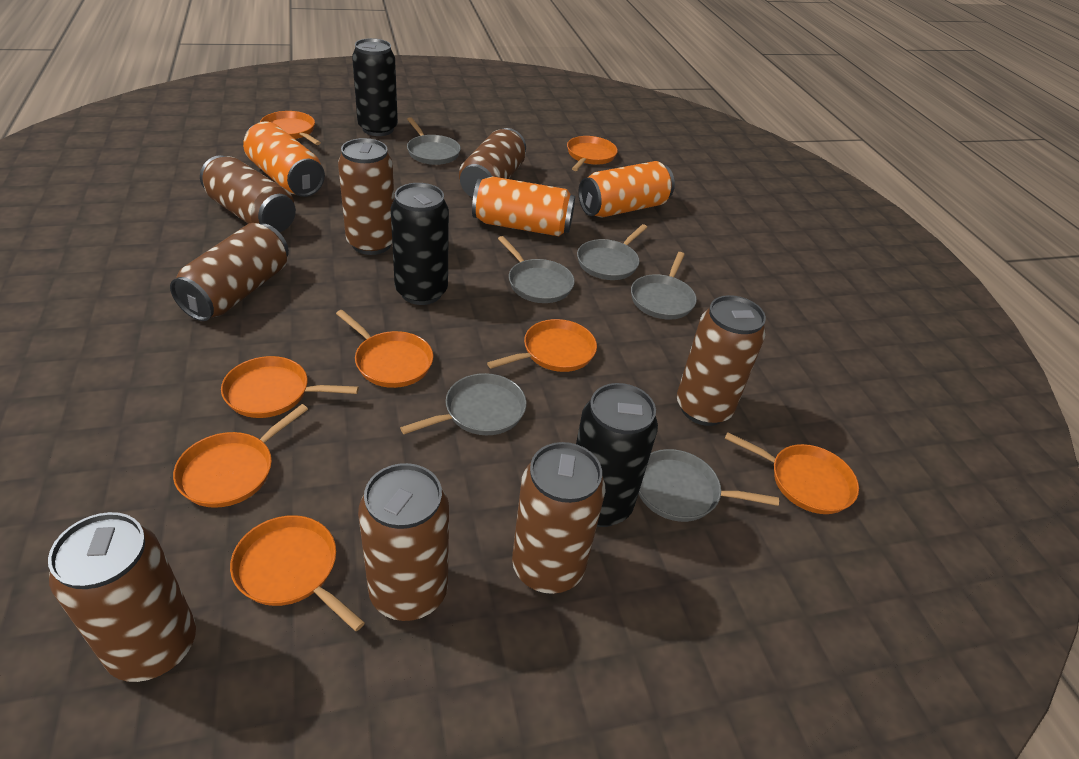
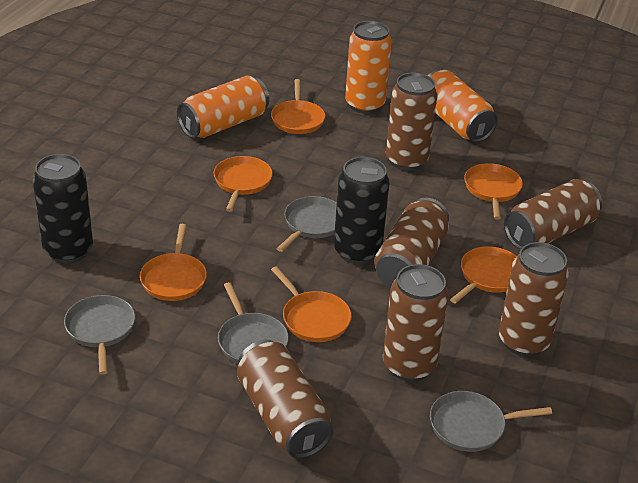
black can: [352,38,398,136] [391,183,449,305] [576,383,658,527] = 3 -> [33,154,93,264] [334,157,390,264] = 2
brown can: [48,512,196,682] [170,223,289,321] [200,155,296,232] [338,138,394,255] [358,463,449,621] [459,128,526,198] [512,442,606,594] [677,295,766,426] = 8 -> [237,340,333,459] [374,197,449,287] [383,264,449,382] [386,73,437,171] [499,242,569,357] [504,179,602,250] = 6
grey pan: [400,373,527,435] [407,117,461,165] [498,236,575,303] [577,224,647,280] [631,252,697,320] [639,449,779,522] = 6 -> [64,295,135,375] [218,282,289,363] [276,196,337,252] [430,391,552,452] = 4
orange pan: [173,404,308,508] [221,356,359,418] [230,515,365,631] [260,111,321,145] [336,310,433,388] [487,319,597,372] [567,136,618,171] [724,432,859,514] = 8 -> [140,224,207,301] [214,156,273,212] [271,79,325,134] [271,266,352,342] [450,246,517,304] [464,163,523,220] = 6

